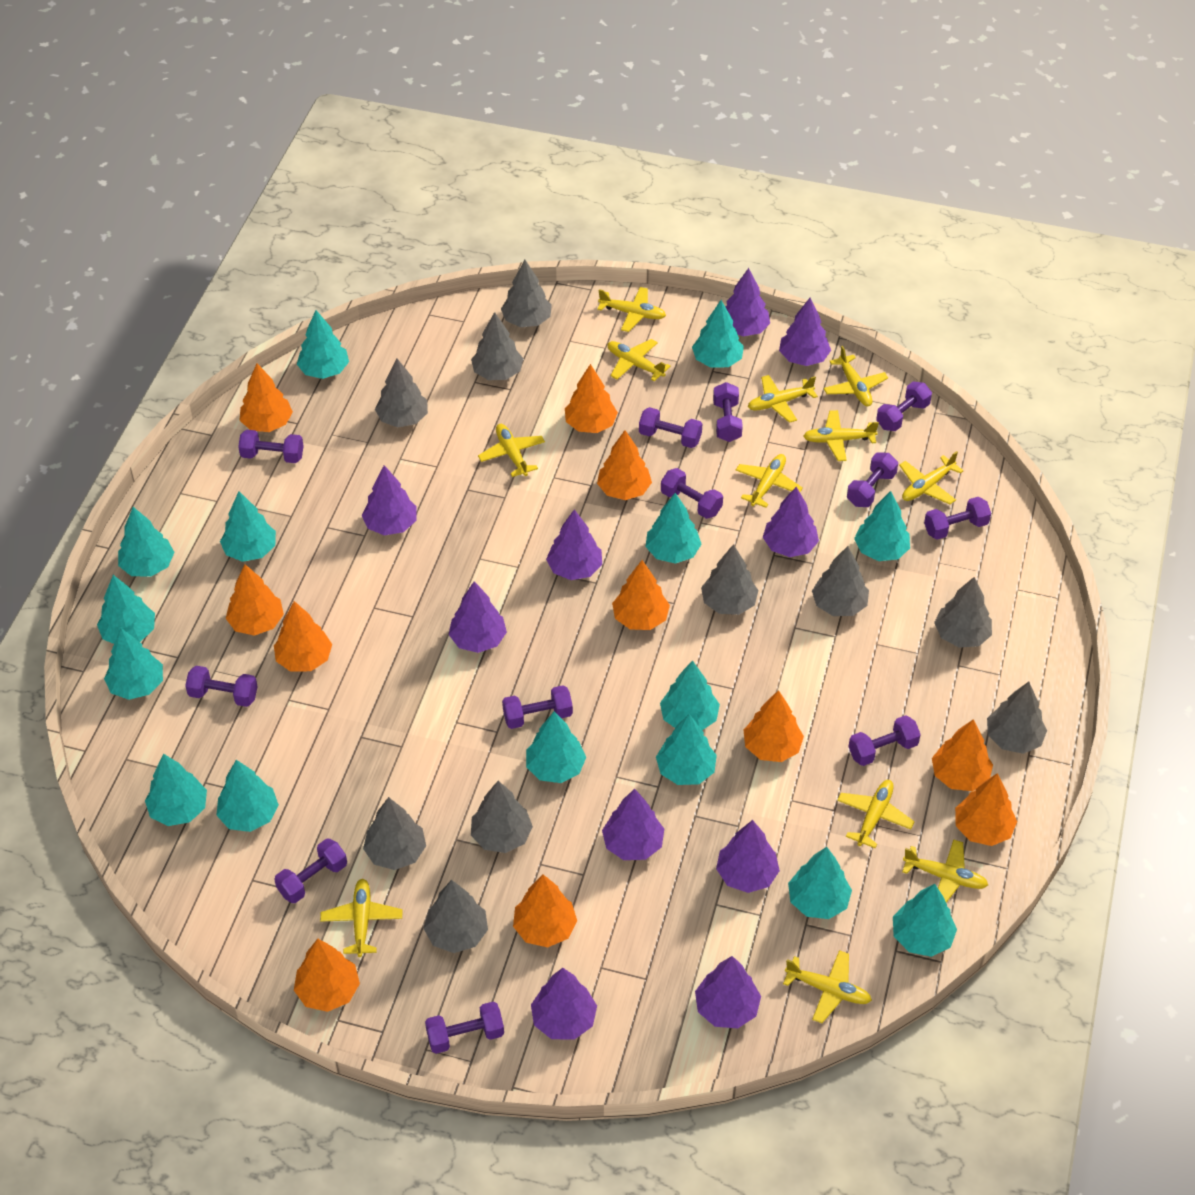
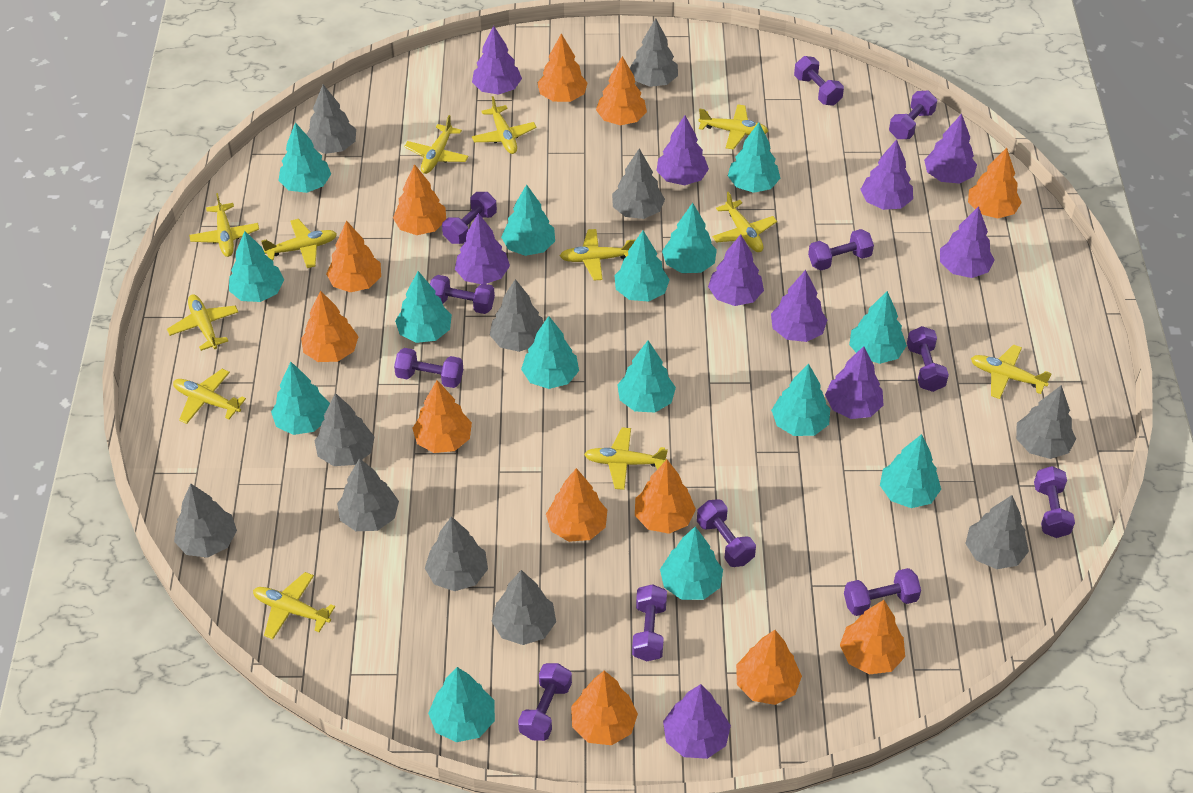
grey tree: [363,797,426,870] [375,358,428,427] [423,880,488,953] [471,312,523,380] [471,781,533,853] [501,260,552,327] [701,544,759,615] [812,546,869,616] [934,577,992,648] [987,682,1047,754] = 10 -> [174,484,237,558] [306,85,356,154] [314,393,375,466] [337,458,399,531] [425,516,488,591] [490,279,544,352] [492,570,556,645] [612,148,665,219] [630,18,678,87] [965,495,1029,569] [1016,385,1076,459] = 11
orange tree: [226,564,284,636] [239,363,293,432] [274,601,332,672] [294,939,360,1012] [513,875,577,947] [565,364,618,433] [597,430,652,500] [612,560,670,630] [744,690,804,762] [932,719,993,791] [955,773,1017,846] = 11 -> [301,290,359,362] [326,220,381,292] [393,164,446,235] [412,380,472,453] [537,34,588,102] [546,468,607,542] [571,671,638,745] [596,56,647,125] [635,460,696,534] [736,630,802,705] [840,600,905,674] [968,148,1022,219] = 12

